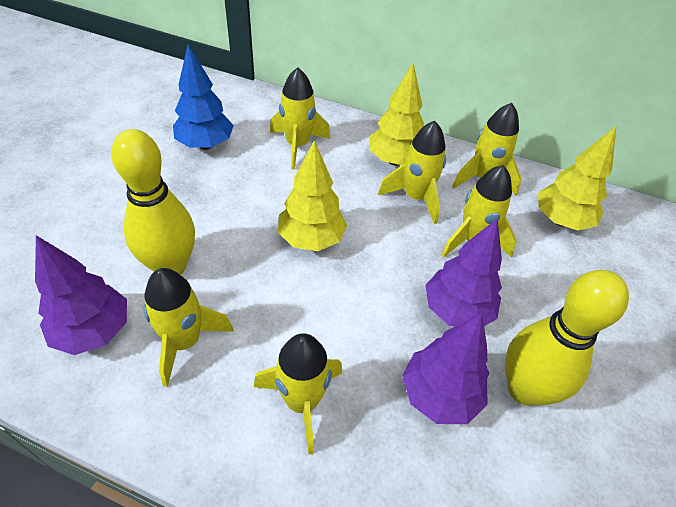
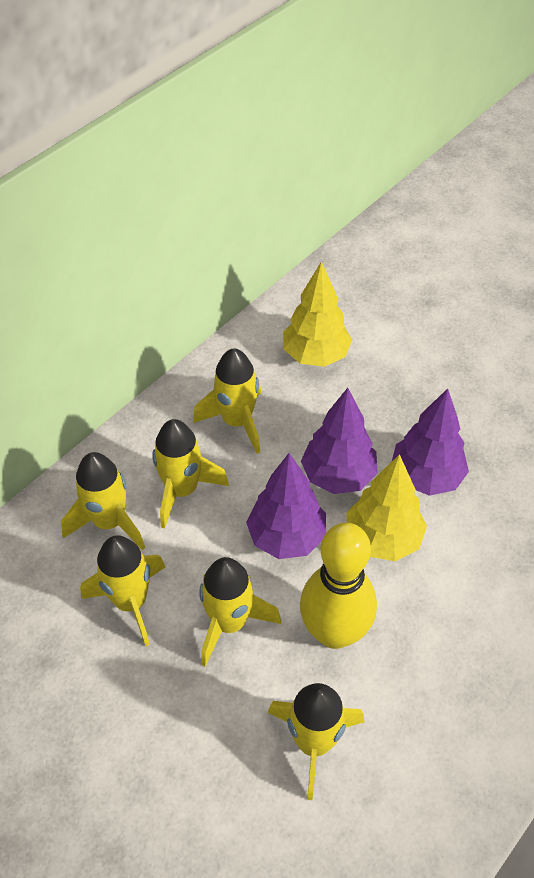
blue tree: [173,44,234,150] = 1 -> none = 0
yellow bowling pin: [111,129,195,275] [505,270,629,406] = 2 -> [300,522,377,649] = 1
yellow tree: [278,140,347,251] [369,63,424,165] [538,126,616,231] = 3 -> [283,261,352,367] [347,454,427,561] = 2

